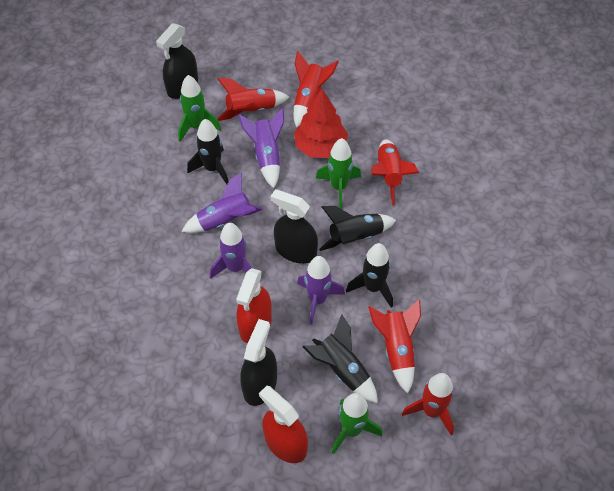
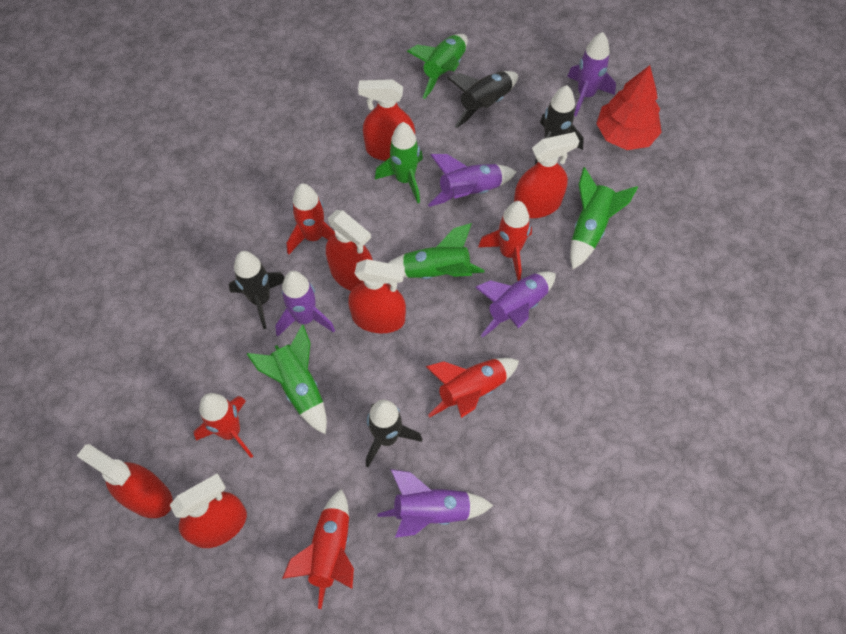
black spray bottle: [156,23,198,99] [240,319,277,406] [270,189,318,264] = 3 -> none = 0
green rocket: [178,75,221,141] [316,138,361,209] [332,393,383,454] = 3 -> [247,325,327,434] [375,122,423,203] [389,223,484,279] [407,34,468,99] [570,167,638,269] = 5
purple rocket: [182,172,263,233] [210,223,252,279] [238,108,284,188] [297,256,345,325] = 4 -> [275,271,335,336] [378,469,493,538] [428,154,516,207] [475,271,556,338] [567,32,616,116] = 5
red spray bottle: [236,268,272,344] [259,386,308,463] = 2 -> [77,444,173,518] [170,474,247,548] [326,210,373,291] [348,259,406,333] [358,79,415,161] [514,132,579,218] = 6

